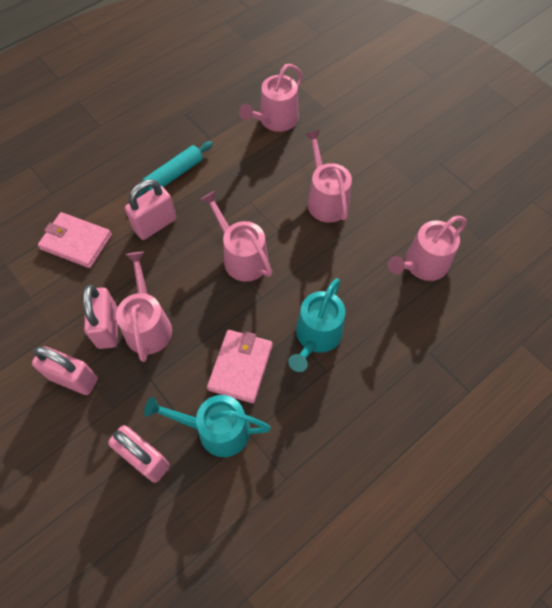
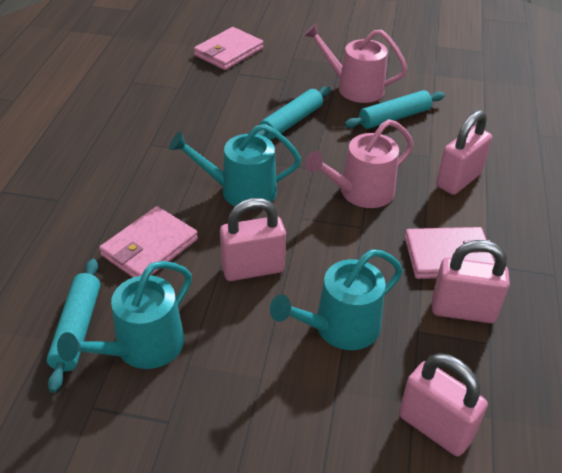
pink wallet: [38,212,112,268] [207,330,273,403] = 2 -> [99,206,198,277] [194,27,263,70] [405,227,495,279] = 3
pink watering can: [116,252,172,362] [200,191,272,282] [239,64,302,132] [305,130,352,222] [388,216,467,281] = 5 -> [304,23,407,103] [305,119,414,208] = 2
turquoise rolling pin: [137,141,213,198] = 1 -> [47,259,100,393] [257,87,330,139] [344,90,445,129] = 3
turquoise watering can: [144,395,271,457] [288,278,345,372] = 2 -> [57,261,192,369] [169,124,301,209] [270,249,403,350] = 3

